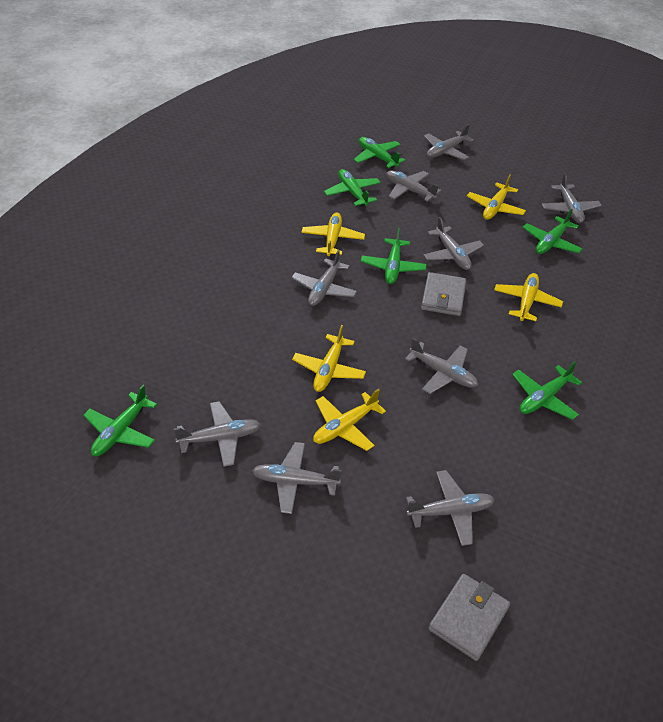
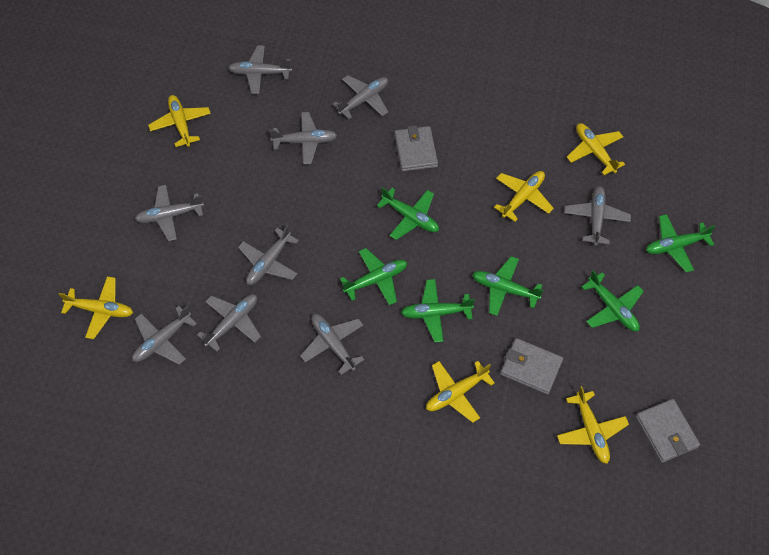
grey wallet: [421,272,466,316] [428,574,510,661] = 2 -> [395,125,438,172] [500,338,563,395] [636,399,700,463] = 3
yellow plane: [292,325,366,392] [301,213,365,256] [313,389,386,451] [467,175,526,220] [494,273,563,321] = 5 -> [59,276,133,339] [148,95,211,147] [426,361,495,423] [494,171,554,222] [557,386,629,464] [567,123,625,175] = 6

